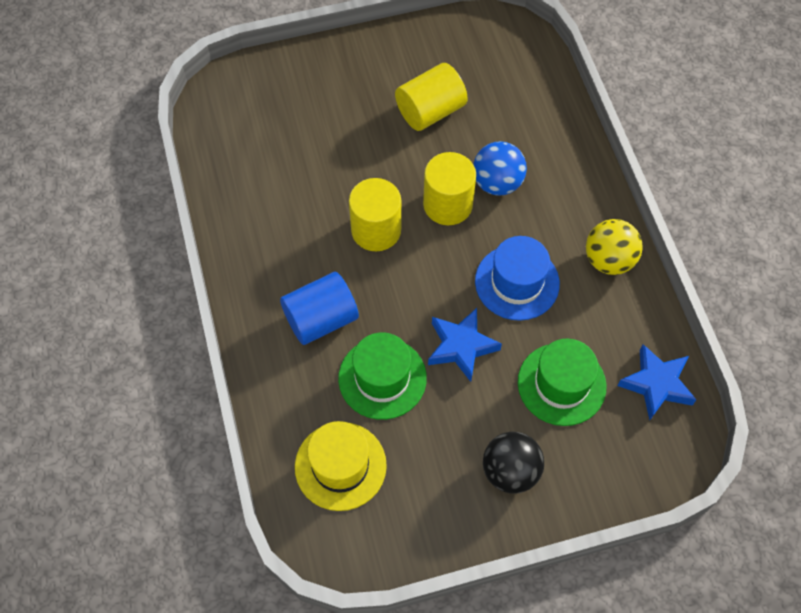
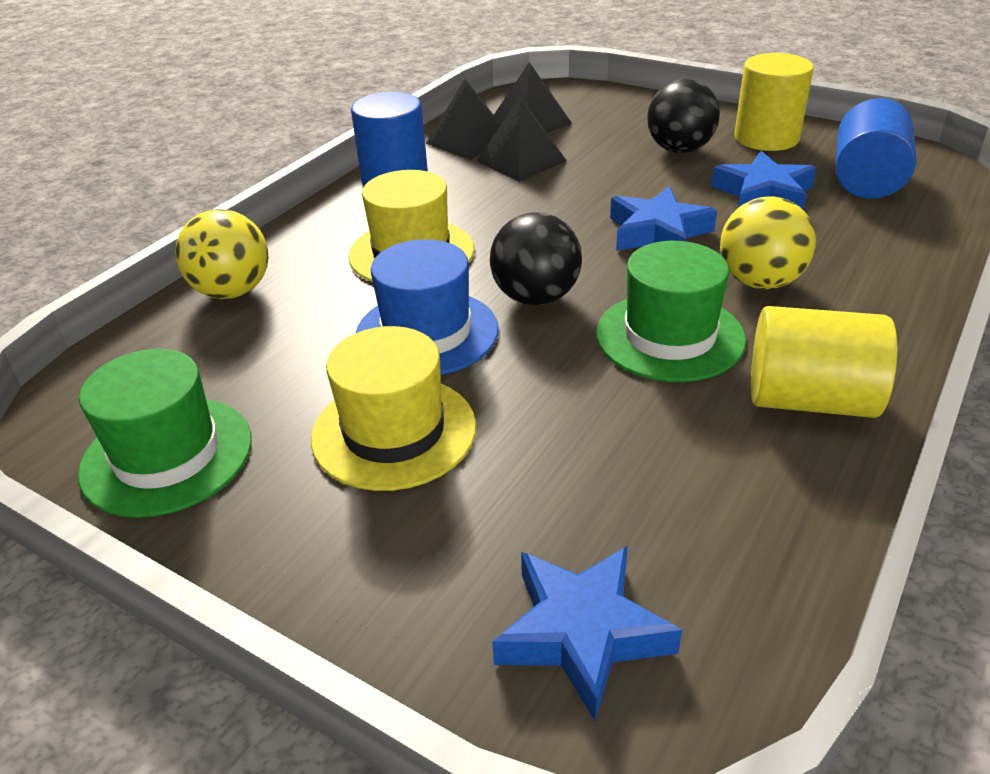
black ball: [483,431,544,494] = 1 -> [490,212,582,306] [647,79,720,153] = 2
black pyramid: none = 0 -> [426,79,501,159] [477,97,567,182] [494,62,572,133] = 3
blue ball: [473,141,527,196] = 1 -> none = 0
blue cylinder: [280,272,359,345] = 1 -> [351,92,428,186] [836,98,916,199] = 2
blue star: [428,308,502,382] [617,344,696,420] = 2 -> [492,546,682,721] [610,186,717,251] [711,151,816,211] = 3
yellow ball: [586,219,643,275] = 1 -> [175,209,268,299] [720,196,816,289] = 2
yellow cylinder: [349,178,401,251] [395,63,468,131] [423,152,476,225] = 3 -> [734,53,814,151] [751,306,897,418] = 2
yellow hat: [295,421,387,511] = 1 -> [311,326,476,491] [348,170,474,282] = 2

